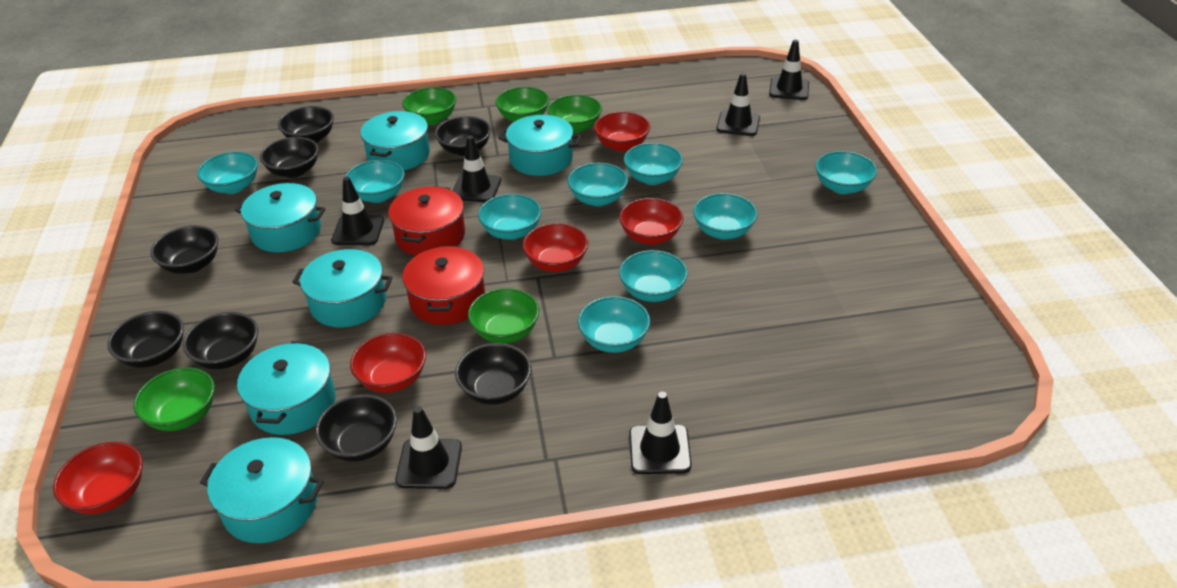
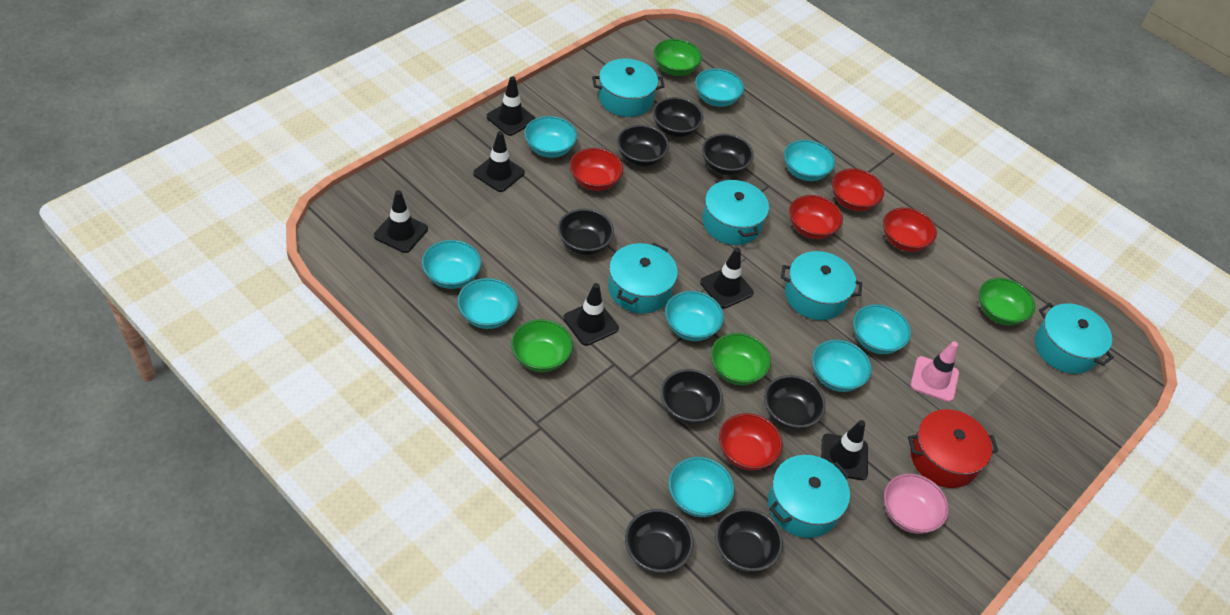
green bowl: [133,367,215,431] [402,87,456,125] [468,288,539,343] [495,87,549,122] [547,95,602,133] = 5 -> [511,319,573,372] [654,39,702,76] [711,333,771,385] [979,278,1035,326] = 4
pink bowl: none = 0 -> [884,473,949,534] = 1
pink traffic cone: none = 0 -> [911,341,959,402] = 1
red pot: [388,186,465,256] [402,246,485,325] = 2 -> [908,409,998,488] = 1

